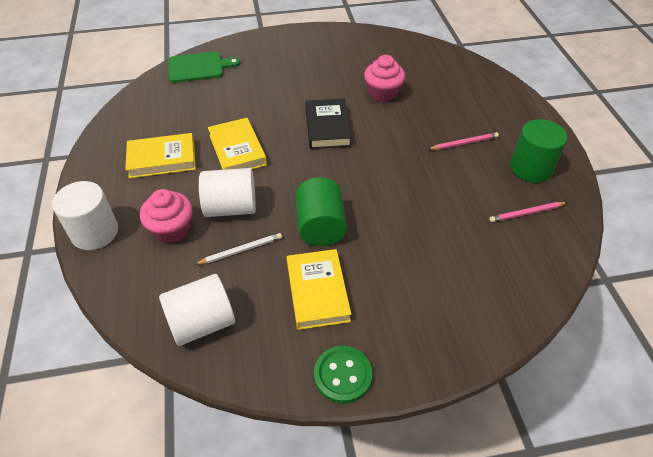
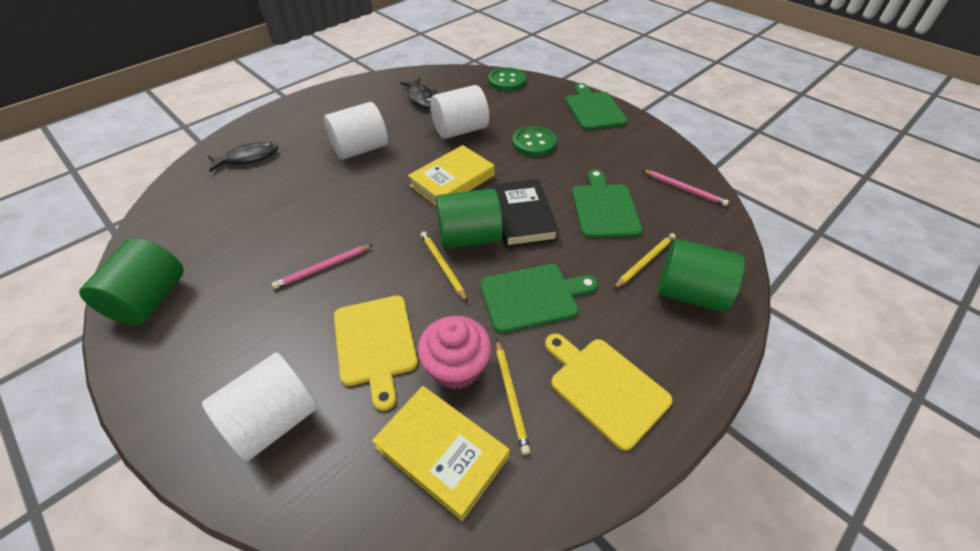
black fish: none = 0 -> [208,142,278,172] [400,78,437,108] = 2
green button: [314,346,372,404] = 1 -> [488,68,526,91] [512,126,557,157] = 2
green cutting board: [168,52,241,83] = 1 -> [480,264,598,333] [566,83,628,130] [572,169,643,238] = 3
green cylinder: [295,177,347,246] [510,119,568,183] = 2 -> [79,238,184,325] [436,188,503,249] [658,239,745,312] = 3
pink cupcake: [140,189,193,243] [364,55,405,102] = 2 -> [418,316,492,390] = 1
white pencil: [194,233,282,265] = 1 -> none = 0
yellow book: [125,133,196,178] [208,118,267,170] [287,249,351,330] = 3 -> [372,386,510,521] [408,145,494,205] = 2
yellow cutting board: none = 0 -> [334,296,418,411] [545,333,673,451] = 2
yellow pencil: none = 0 -> [421,231,468,302] [496,339,531,455] [614,233,676,289] = 3

